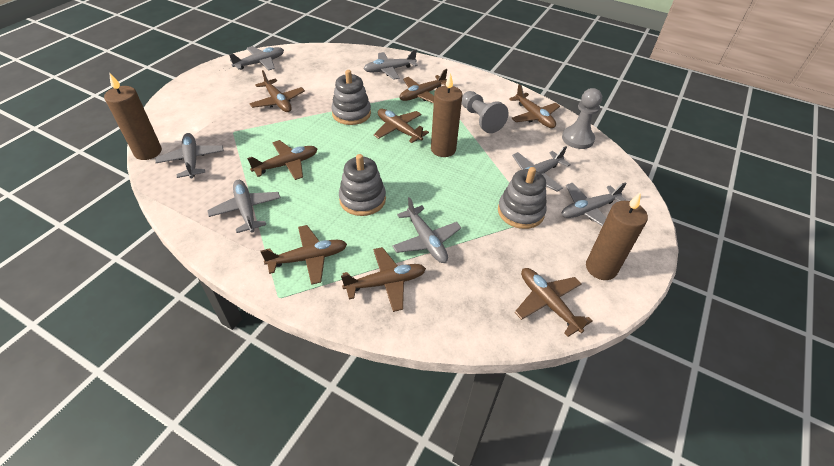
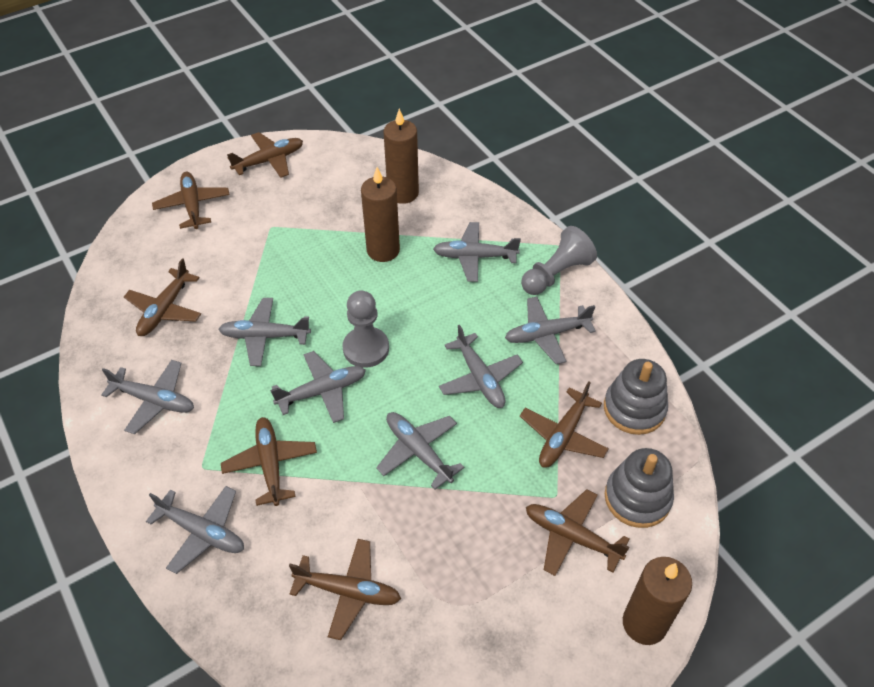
brown plane: [247,140,317,180] [249,70,305,112] [260,225,347,285] [341,247,426,312] [374,109,429,143] [400,69,447,104] [509,84,560,128] [515,268,593,337] = 8 -> [124,258,201,336] [152,172,230,229] [221,417,317,506] [227,132,303,178] [289,539,401,640] [520,381,609,468] [526,489,630,576] = 7
grey plane: [155,133,224,178] [207,180,281,233] [229,46,284,70] [363,50,418,80] [392,197,461,263] [512,146,571,192] [562,182,627,226] = 7 -> [101,360,194,434] [146,486,244,574] [218,298,311,366] [270,351,366,423] [376,412,464,490] [433,222,521,282] [439,325,523,408] [505,297,596,364] = 8
grey stacking toy: [331,70,371,125] [339,154,386,216] [498,167,547,229] = 3 -> [604,359,668,435] [605,448,674,528] = 2

